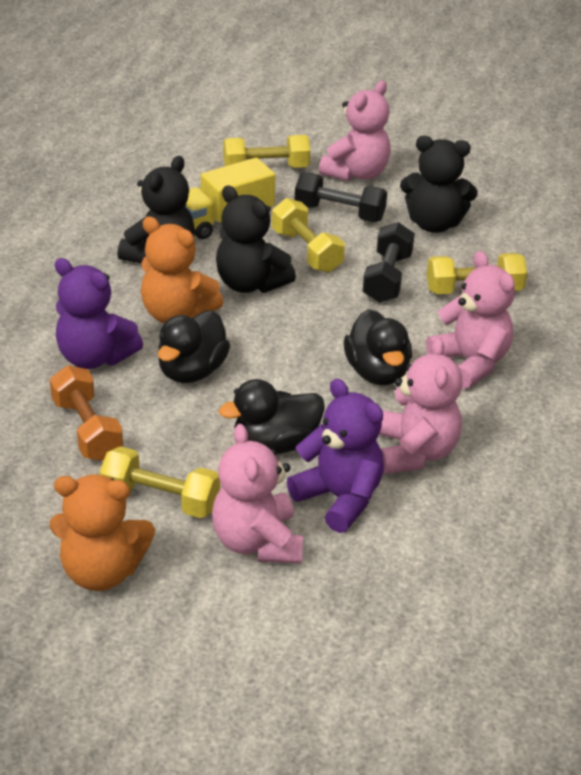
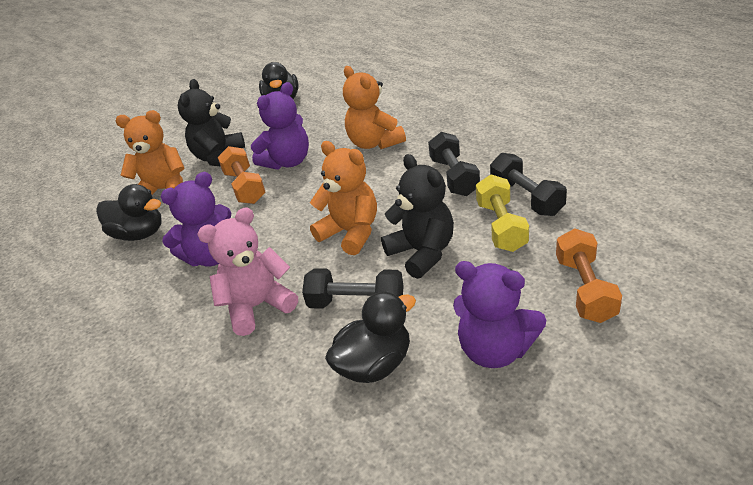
black dumbbell: [295,172,387,222] [363,222,415,303] = 2 -> [302,268,404,309] [428,132,480,196] [490,153,567,216] = 3
black teddy bear: [118,156,195,263] [216,185,296,293] [400,136,478,233] = 3 -> [178,79,245,166] [381,154,454,279] = 2
orange dumbbell: [50,365,123,461] = 1 -> [218,146,266,204] [556,229,622,323] = 2
orange teddy bear: [49,474,155,591] [141,216,223,323] = 2 -> [116,110,184,195] [310,141,377,255] [343,66,406,149] = 3
pink teddy bear: [212,424,303,563] [319,81,391,181] [379,337,463,474] [426,251,515,389] = 4 -> [197,207,298,336] = 1
purple teddy bear: [55,258,143,369] [287,379,384,533] = 2 -> [161,172,232,267] [251,82,309,170] [453,261,546,368] = 3
yellow dumbbell: [100,446,220,518] [223,135,310,168] [272,198,345,273] [427,253,527,294] = 4 -> [476,174,529,252] = 1
yellow truck: [185,158,275,239] = 1 -> none = 0

